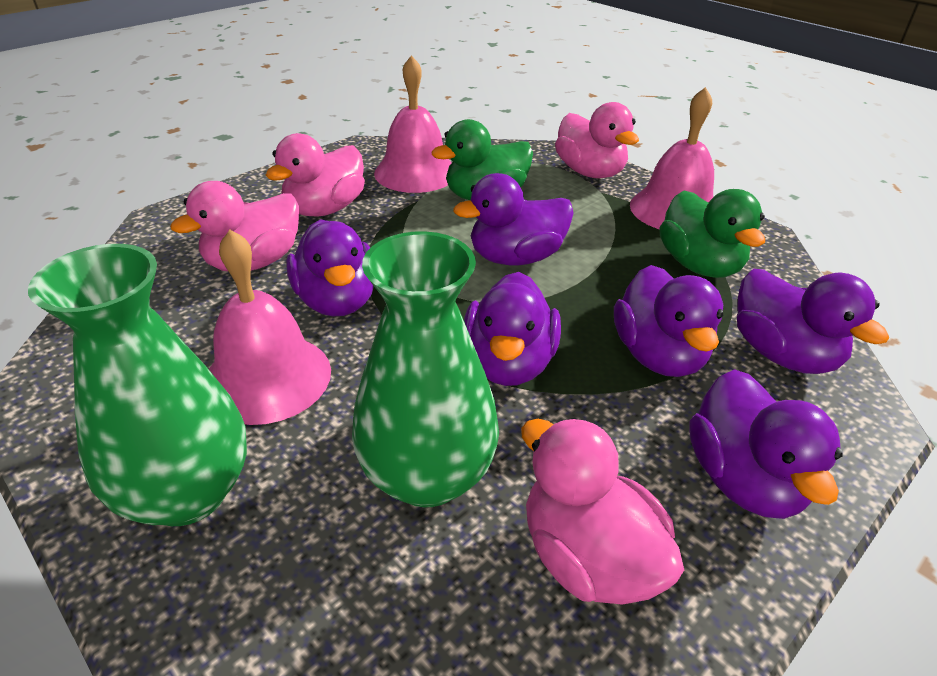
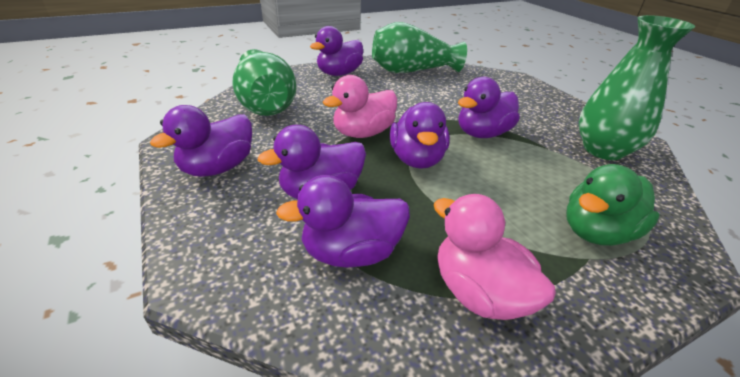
green duck: [431,119,533,200] [659,189,765,278] = 2 -> [566,164,660,246] = 1
green vase: [28,244,247,526] [352,231,499,507] = 2 -> [232,49,296,116] [372,22,467,73] [579,15,695,160] = 3
pink bell: [209,230,331,425] [374,55,452,193] [630,87,714,229] = 3 -> none = 0
pink duck: [170,181,299,272] [266,133,365,216] [521,418,684,605] [555,102,639,178] = 4 -> [323,75,397,138] [434,194,556,320] = 2

